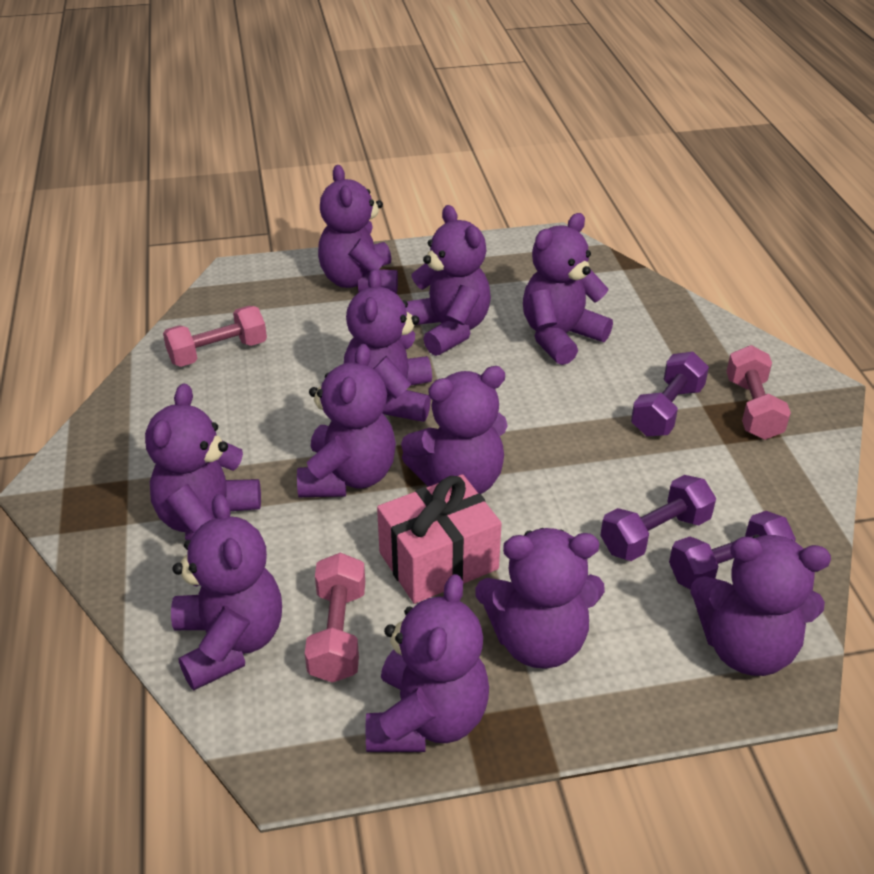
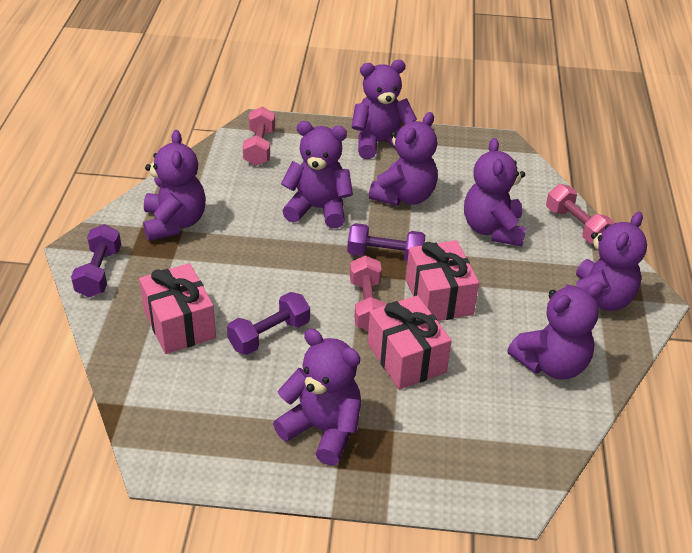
pink gift: [377,474,502,604] = 1 -> [139,263,216,354] [368,295,452,389] [406,240,479,321] = 3
purple teddy bear: [145,383,261,541] [171,494,282,690] [297,344,396,497] [318,165,398,294] [344,269,432,422] [366,574,489,752] [401,366,508,494] [406,205,491,356] [475,528,605,669] [523,213,613,365] [690,535,831,676] = 11 -> [143,130,206,241] [273,329,361,465] [281,121,353,228] [351,60,417,159] [369,112,438,206] [464,138,526,246] [507,282,604,380] [565,212,647,311] = 8

